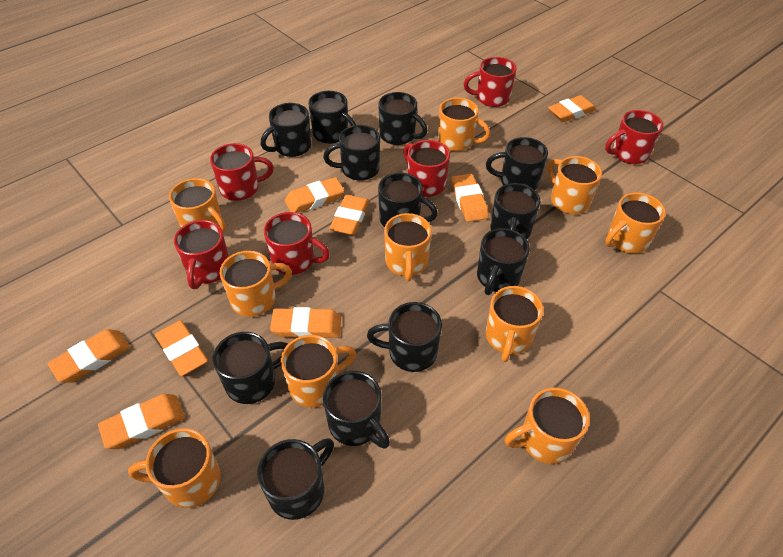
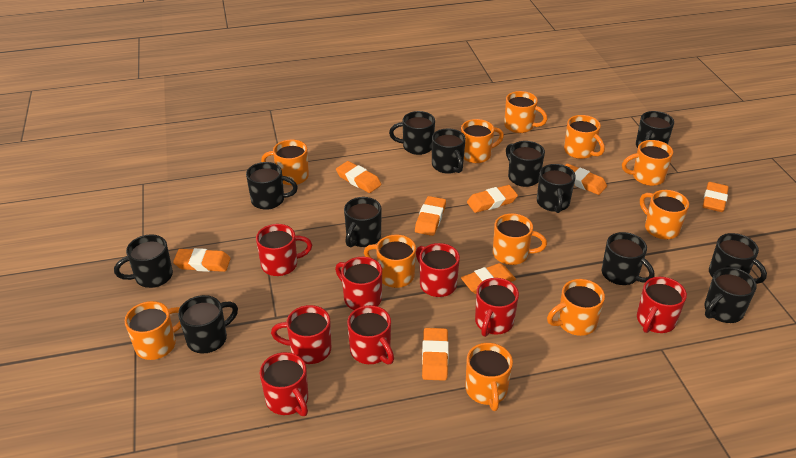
orange mug: [128,428,221,508] [169,178,226,232] [220,251,292,317] [281,335,356,407] [384,213,432,281] [438,97,491,151] [486,286,543,362] [504,388,590,464] [547,156,602,214] [605,192,666,253] = 10 -> [125,301,181,360] [261,140,309,185] [364,234,416,288] [461,119,504,163] [465,343,513,411] [493,213,547,265] [504,91,548,133] [547,279,605,336] [564,115,605,159] [622,140,673,186] [640,190,689,239] = 11
red mug: [174,220,229,289] [210,143,274,201] [264,212,330,275] [403,140,450,197] [463,57,517,107] [605,110,663,164] = 6 -> [256,224,312,276] [260,352,308,416] [271,305,331,364] [335,257,382,310] [347,305,394,365] [416,243,460,297] [475,278,519,337] [637,277,687,333] = 8

